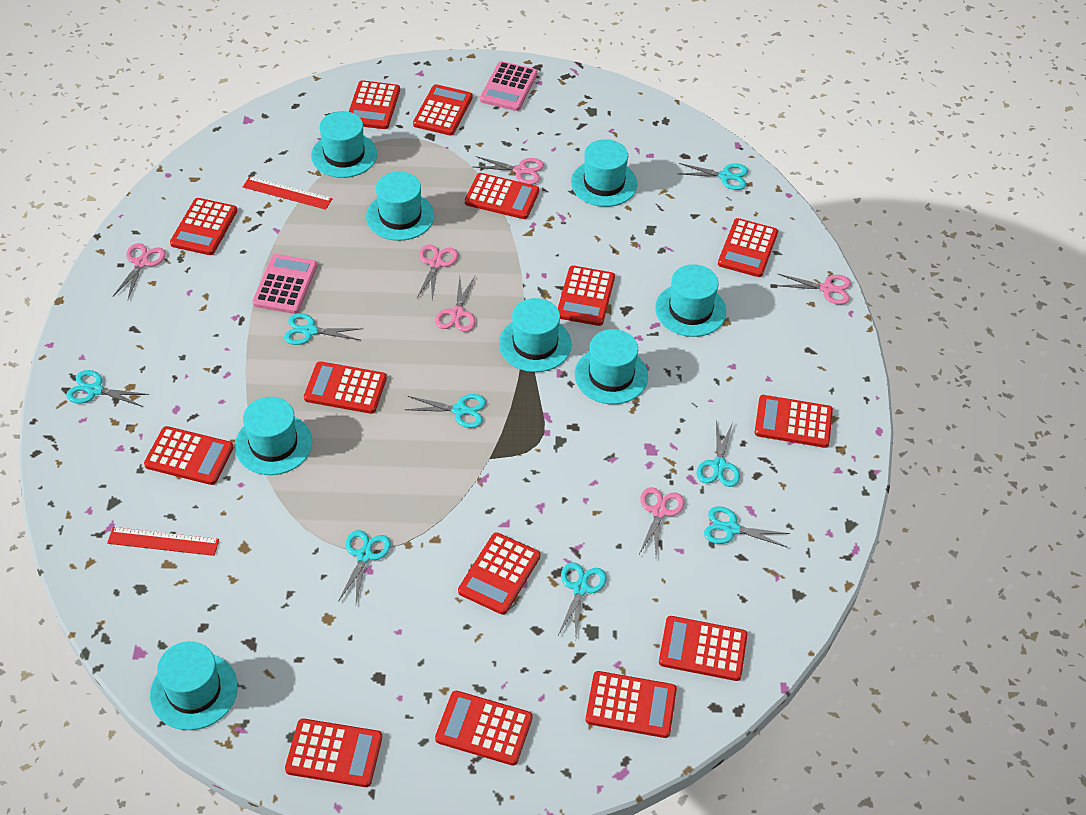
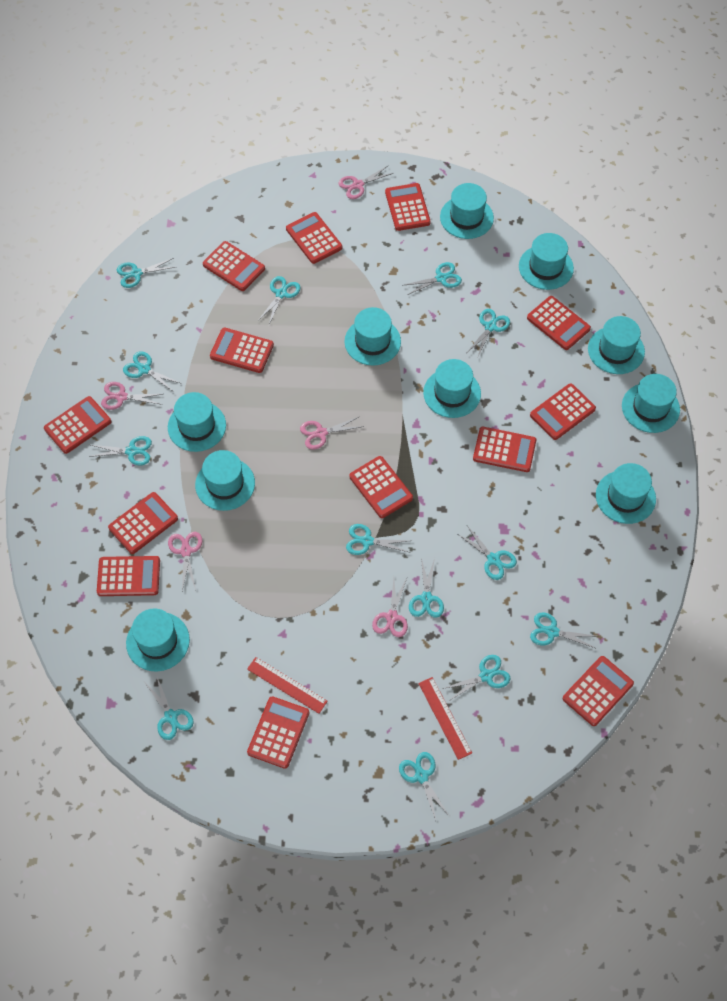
pink calculator: [252,254,317,314] [480,61,538,111] = 2 -> none = 0
pink scissors: [113,243,166,299] [417,244,458,300] [435,276,475,332] [474,156,544,185] [639,487,684,557] [776,274,851,305] = 6 -> [101,382,162,410] [168,532,202,591] [300,416,364,450] [338,166,393,199] [372,578,408,637] = 5
red calculator: [144,426,234,485] [170,198,237,255] [285,719,382,787] [304,361,387,414] [349,80,400,129] [413,84,473,135] [435,691,533,765] [458,532,540,615] [465,173,539,219] [558,266,615,326] [586,671,677,738] [659,616,747,681] [718,218,778,277] [755,395,833,448] = 14 -> [44,396,111,454] [97,556,160,596] [108,492,178,554] [203,241,265,291] [210,327,274,373] [247,696,309,769] [286,212,342,264] [349,456,413,518] [385,183,431,231] [473,427,536,472] [527,296,591,350] [530,383,596,440] [563,656,634,726] = 13
turquoise hat: [150,641,238,730] [235,397,312,475] [311,111,377,178] [366,172,434,241] [499,298,572,372] [571,139,637,207] [575,329,648,404] [655,264,726,337] = 8 -> [126,608,190,672] [168,392,226,452] [195,450,255,511] [344,307,401,366] [423,359,481,418] [440,183,494,239] [519,233,574,290] [588,316,645,374] [596,463,656,524] [622,374,680,433] = 10
turquoise scissors: [66,370,149,407] [284,313,363,345] [338,530,391,603] [404,394,486,428] [558,562,607,636] [678,163,748,190] [697,420,740,487] [704,506,790,548] = 8 -> [88,436,152,465] [117,258,175,288] [123,351,182,392] [145,677,194,740] [258,276,301,325] [346,524,411,555] [399,752,450,820] [405,262,462,295] [409,558,444,618] [442,655,510,701] [458,526,517,580] [468,309,510,359] [530,612,597,649] = 13

